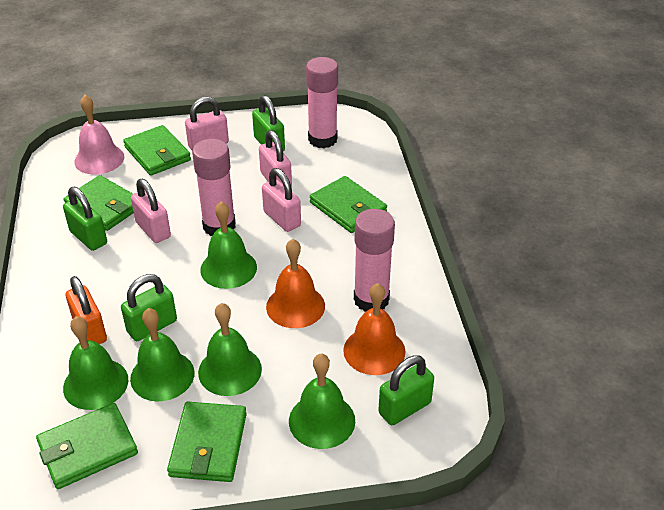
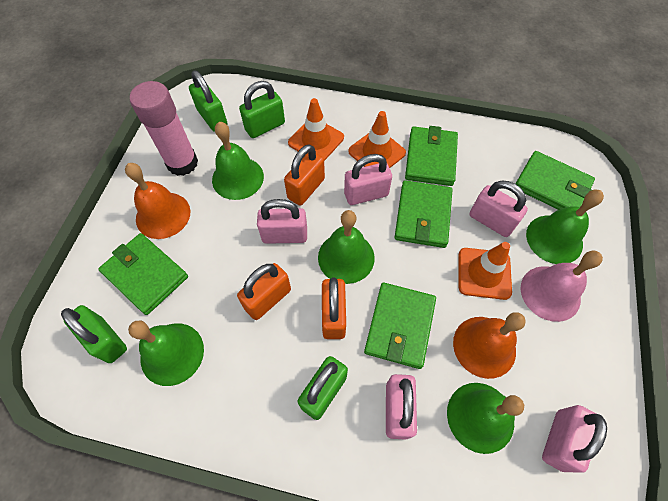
orange padlock: [66,276,107,344] = 1 -> [237,263,291,320] [284,144,325,206] [322,278,346,339] = 3
orange traffic cone: none = 0 -> [288,98,344,161] [348,111,406,168] [459,242,512,300] = 3
pink glue stick: [192,139,236,236] [306,57,338,148] [354,209,395,312] = 3 -> [130,81,198,176] = 1
pink padlock: [131,179,171,243] [185,97,229,151] [259,130,292,188] [262,168,301,232] = 4 -> [257,199,307,244] [344,154,392,205] [386,374,417,440] [470,181,528,237] [542,405,607,473] = 5

